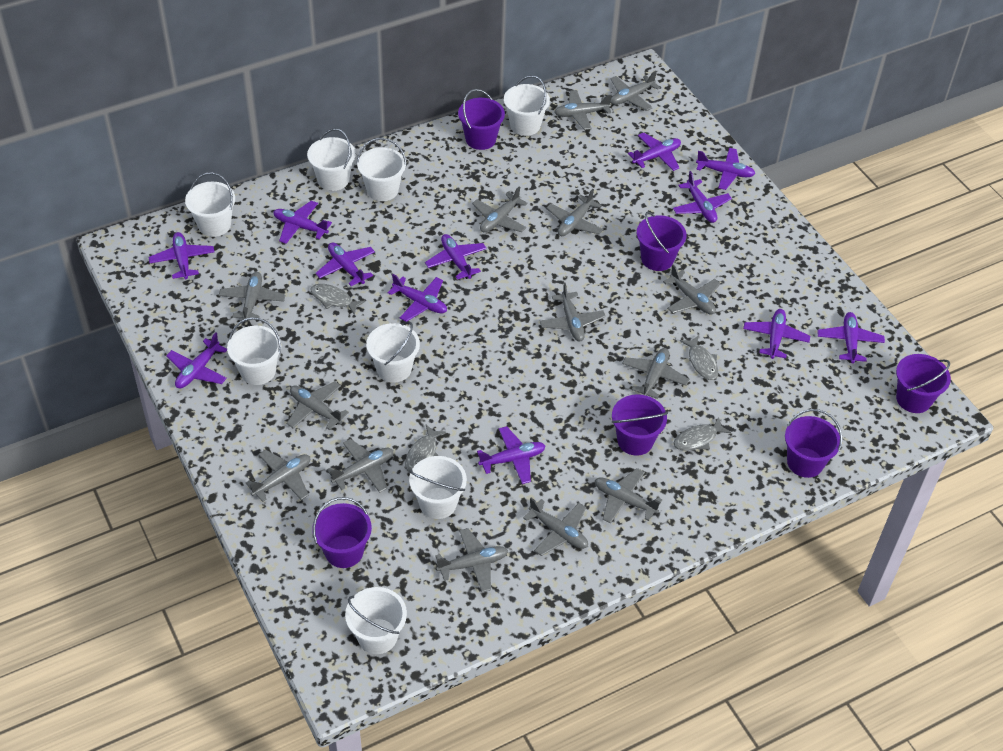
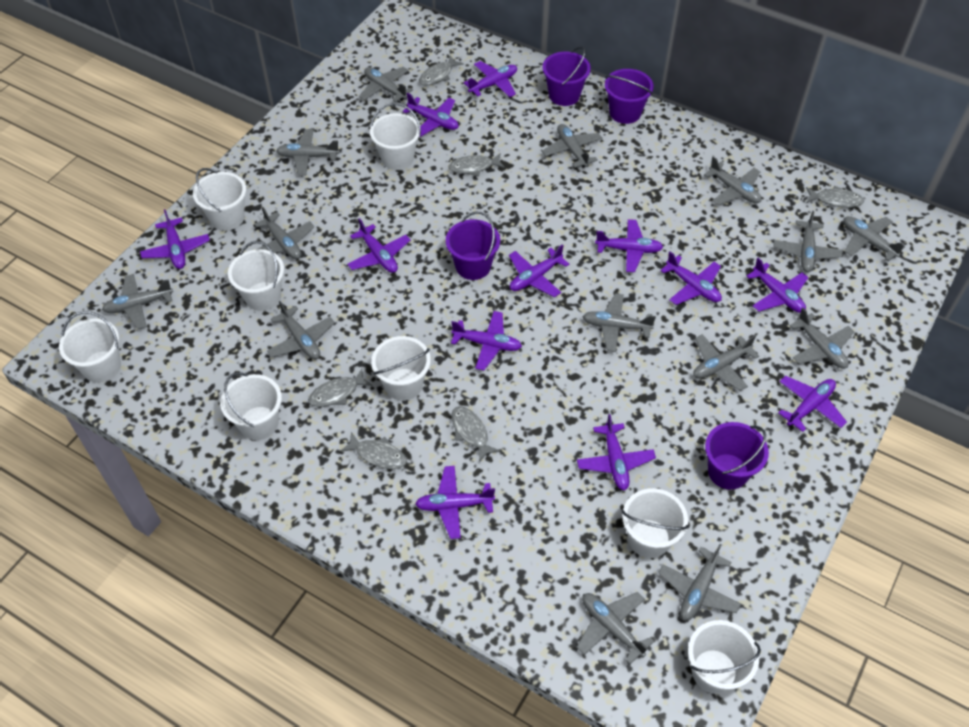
grey fish: [310,284,365,315] [405,425,446,473] [673,417,731,451] [680,335,718,380] = 4 -> [308,369,373,407] [340,432,407,469] [419,55,464,86] [448,153,505,176] [451,406,500,462] [806,186,864,208] = 6
purple bucket: [312,497,372,568] [458,89,505,150] [612,394,668,456] [637,212,687,271] [785,409,842,478] [896,354,951,413] = 6 -> [446,212,500,280] [543,46,591,106] [605,69,654,124] [705,422,769,490] = 4

